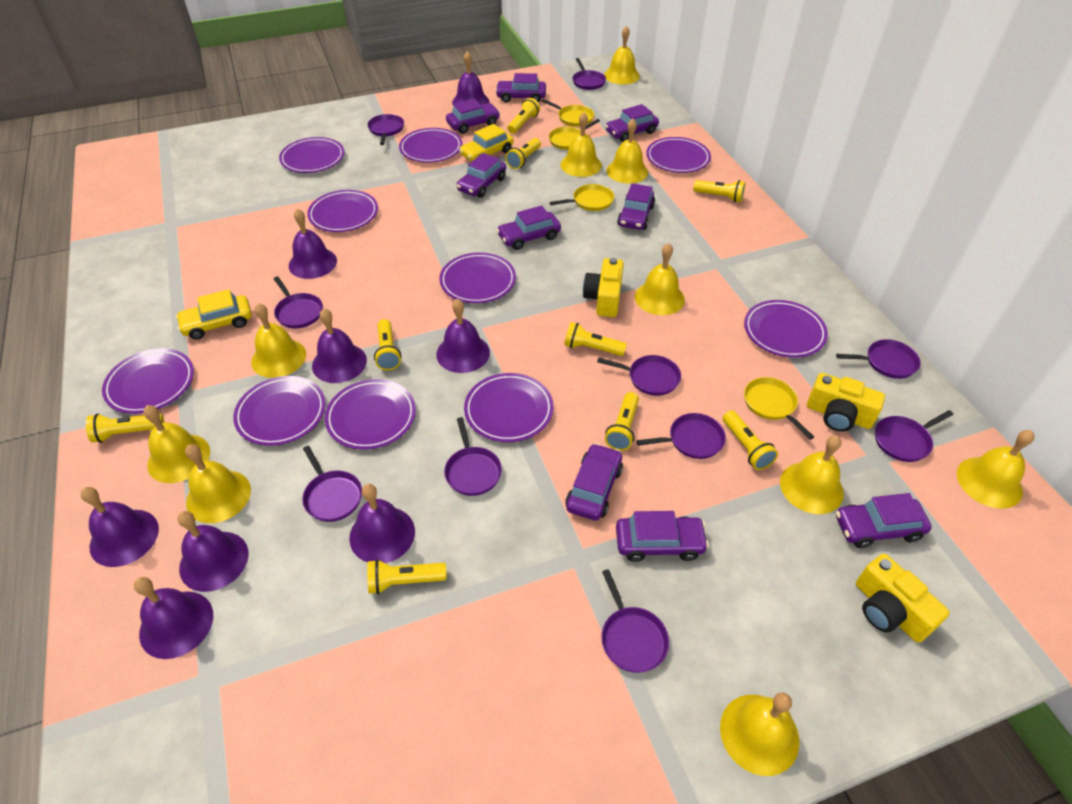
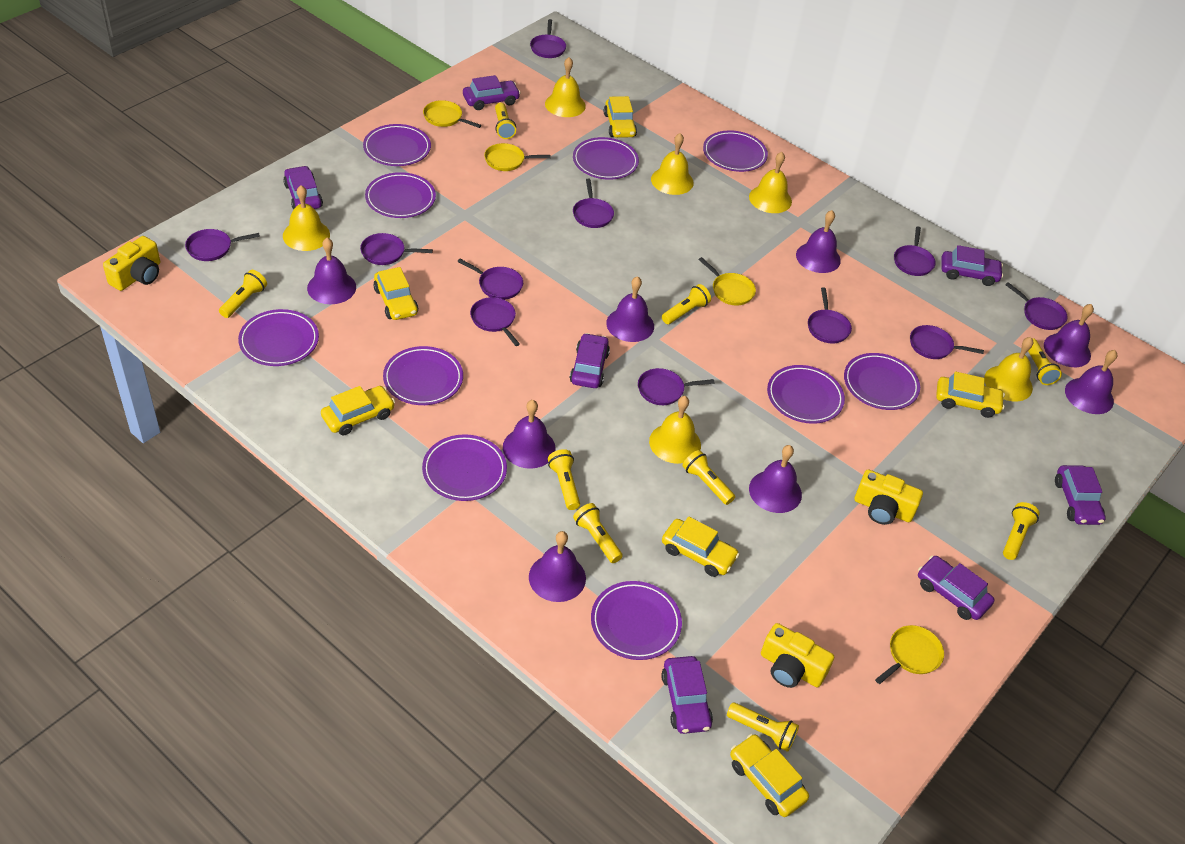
purple car: [446,99,500,134] [457,153,506,198] [495,73,546,102] [497,205,561,250] [565,443,623,521] [605,104,659,142] [616,511,709,562] [617,183,655,230] [836,493,932,548] = 9 -> [283,166,323,210] [463,75,520,110] [570,333,610,388] [661,656,713,734] [918,556,995,620] [942,245,1003,286] [1055,465,1106,525] = 7
purple pan: [273,276,323,328] [302,446,362,522] [367,114,404,145] [444,417,502,496] [572,58,606,90] [597,355,681,396] [601,569,669,673] [636,413,726,459] [836,339,921,379] [875,410,953,462] = 10 -> [185,229,260,261] [360,233,433,265] [457,259,523,300] [470,297,520,346] [530,19,566,58] [573,179,614,228] [638,368,714,405] [808,287,852,343] [894,226,936,276] [910,325,984,359] [1005,282,1068,330] = 11
yellow bell: [143,405,210,483] [185,444,251,523] [251,303,306,378] [560,112,602,177] [604,26,640,85] [606,119,648,183] [635,243,685,315] [720,693,799,776] [780,435,844,514] [957,430,1035,509] = 10 -> [283,185,330,251] [545,57,586,117] [649,396,701,464] [651,133,694,195] [749,152,792,213] [984,337,1034,402] = 6
yellow car: [176,289,252,340] [459,124,514,162] = 2 -> [321,386,395,435] [373,267,418,320] [604,96,637,138] [662,516,740,577] [730,734,809,817] [936,371,1005,418] = 6

